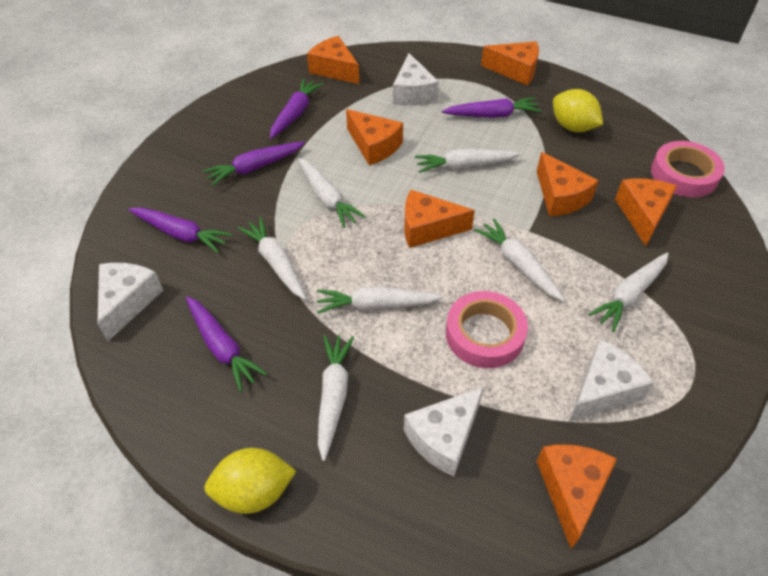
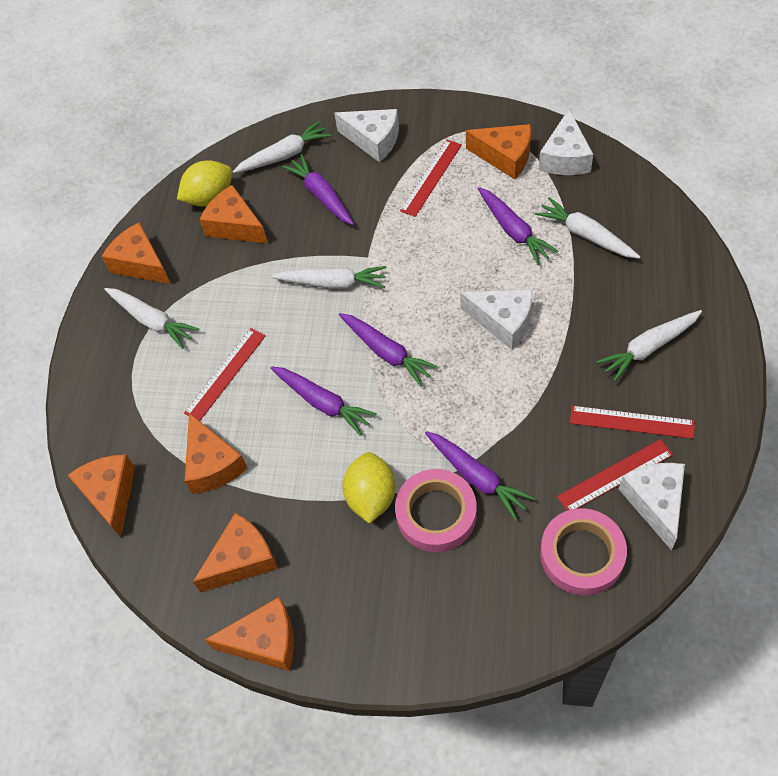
red ruler: none = 0 -> [184,328,266,421] [400,140,462,217] [557,439,673,511] [570,406,695,439] = 4
white carrot: [237,217,306,300] [298,158,366,228] [317,286,443,314] [318,335,354,461] [415,149,520,173] [474,218,565,302] [588,252,669,332] = 7 -> [104,288,199,349] [233,120,332,174] [272,266,387,289] [535,197,640,259] [596,310,702,382] = 5

